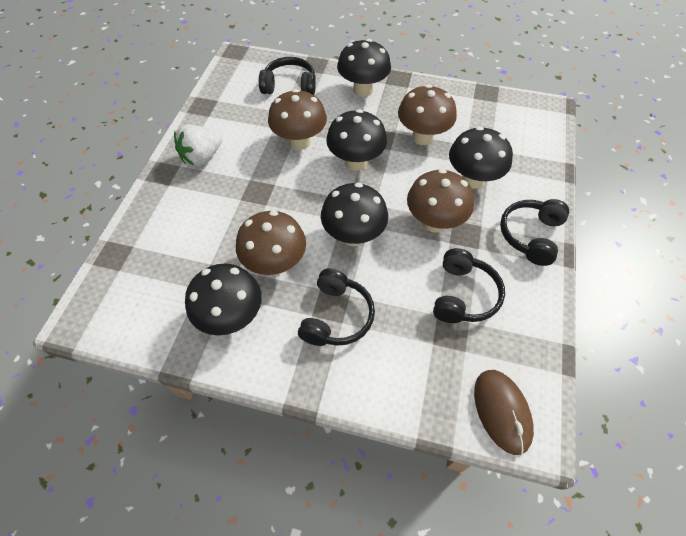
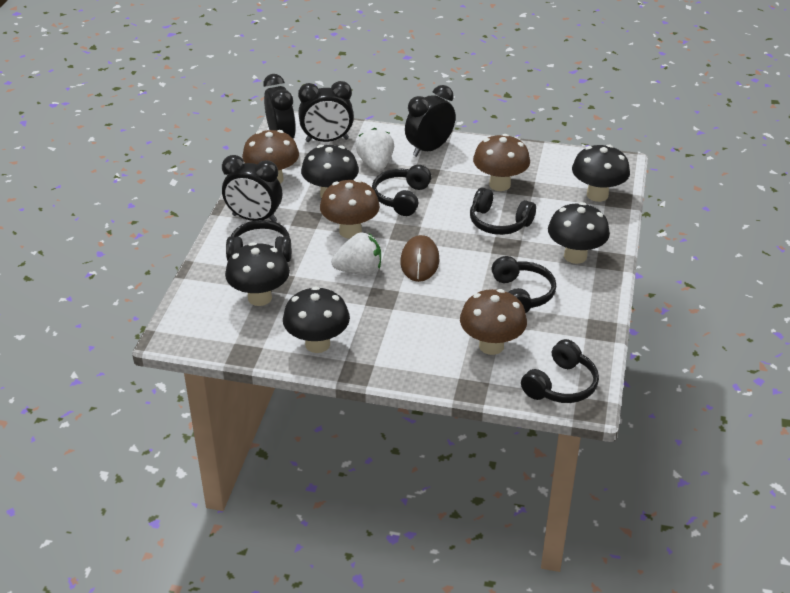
black clock: none = 0 -> [222,155,282,222] [263,74,296,138] [298,81,354,142] [405,85,456,157] = 4
black headphones: [259,57,316,95] [298,268,375,346] [433,248,505,323] [500,199,569,266] = 4 -> [226,220,291,262] [372,165,432,216] [470,187,536,235] [491,256,556,313] [521,339,599,403] = 5
white strawberry: [174,124,223,166] = 1 -> [331,233,381,275] [356,128,394,172] = 2

